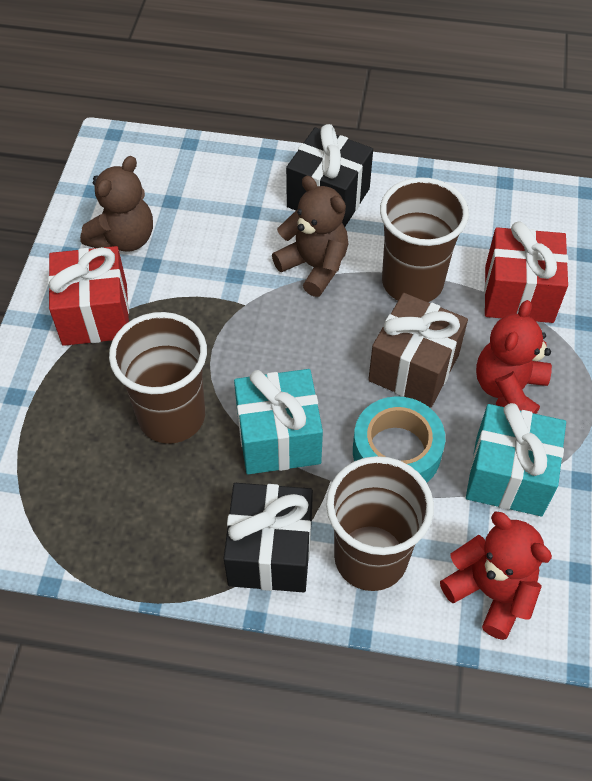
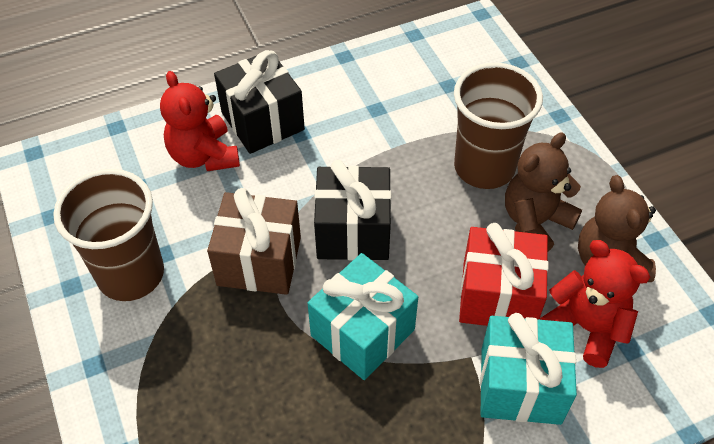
brown cup: [109,312,207,444] [326,456,434,591] [380,177,469,302] = 3 -> [53,169,164,301] [454,63,543,189] = 2
red gift: [48,246,129,346] [484,221,568,323] = 2 -> [459,223,549,326] = 1
turquoise tape: [353,396,445,482] = 1 -> none = 0

